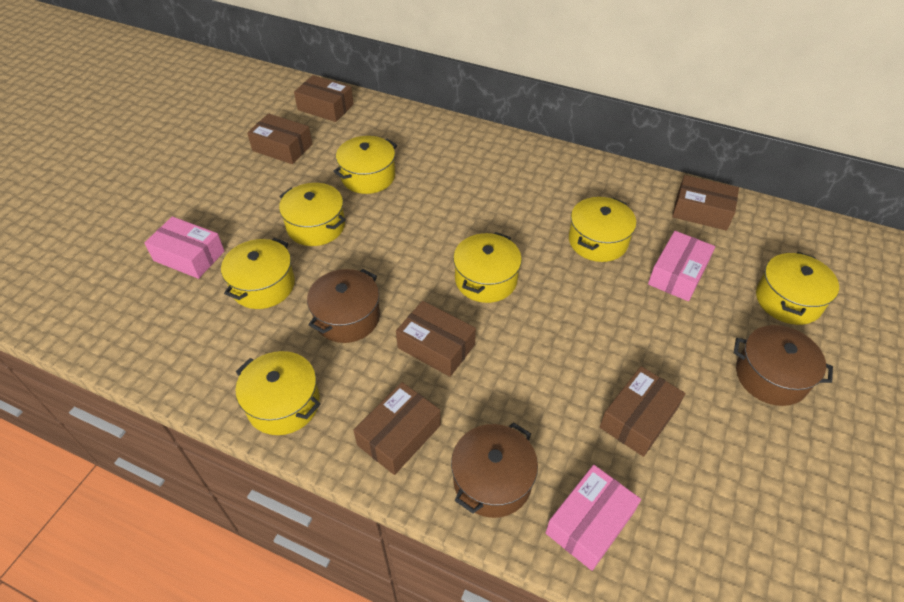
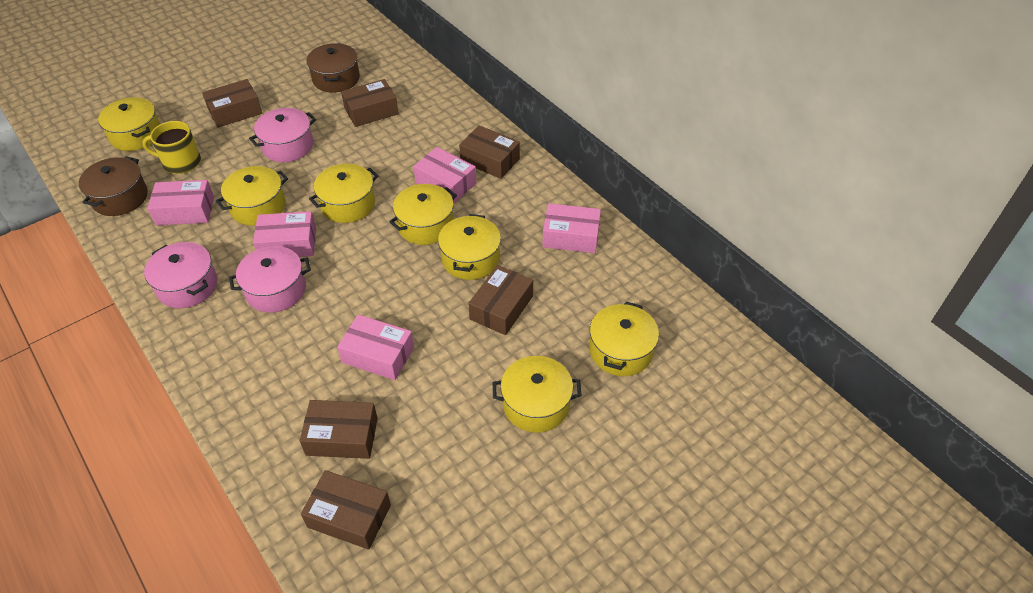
brown pot: [307,269,380,343] [451,422,538,518] [734,325,833,406] = 3 -> [79,156,148,216] [307,43,360,92] = 2
pink box: [144,216,224,279] [546,465,641,571] [648,231,715,301] = 3 -> [147,180,214,225] [253,211,316,257] [337,314,414,380] [413,147,476,203] [542,203,601,253] = 5
pink pot: none = 0 -> [144,242,218,308] [229,246,311,313] [249,108,316,162] = 3
yellow mug: none = 0 -> [143,121,201,174] = 1

